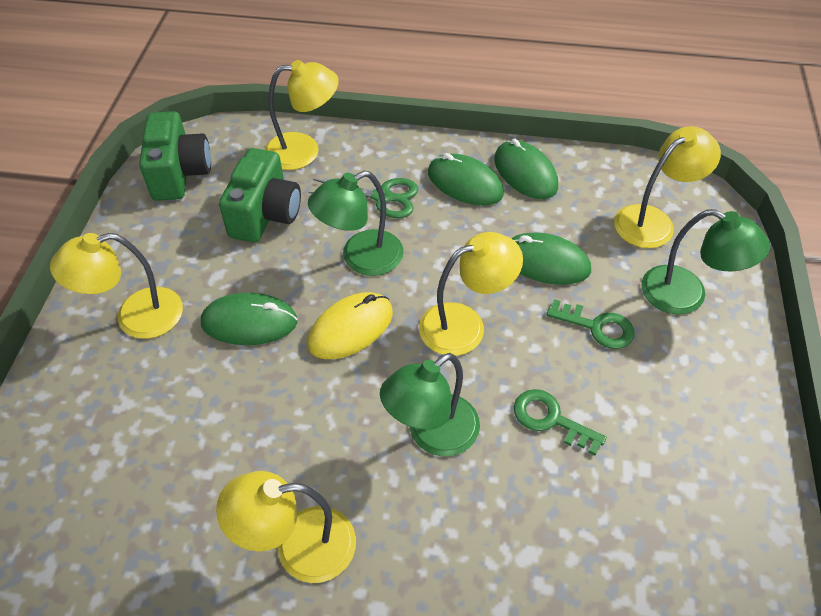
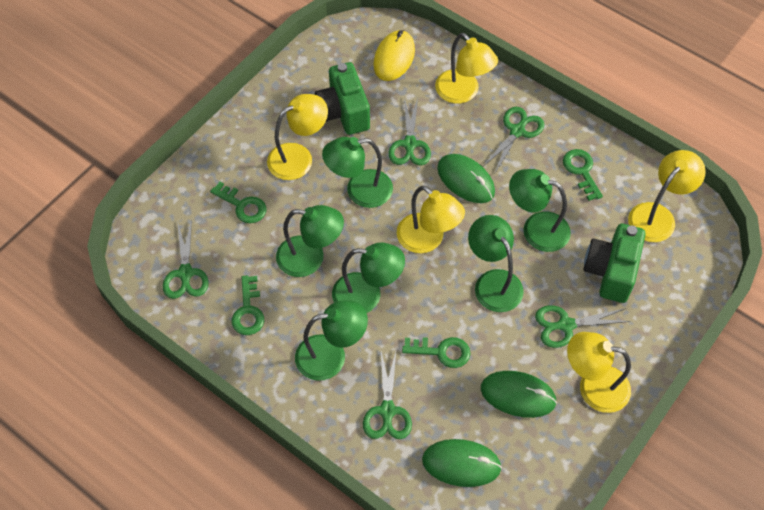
green key: [514,389,607,456] [546,299,634,349] = 2 -> [210,182,267,223] [231,276,264,335] [402,337,470,368] [563,149,603,201] = 4
green lamp: [308,171,404,276] [380,353,480,457] [641,209,770,315] = 3 -> [276,205,344,277] [295,300,368,381] [322,137,393,208] [332,243,405,313] [468,215,524,312] [509,169,571,252] = 6
green mouse: [201,293,298,345] [428,153,504,206] [494,139,558,199] [511,233,591,285] = 4 -> [422,439,502,487] [437,154,495,203] [481,371,557,418] = 3
green scissors: [309,178,418,218] = 1 -> [163,219,209,299] [363,351,412,439] [388,97,431,165] [483,107,544,173] [535,305,631,348] = 5

